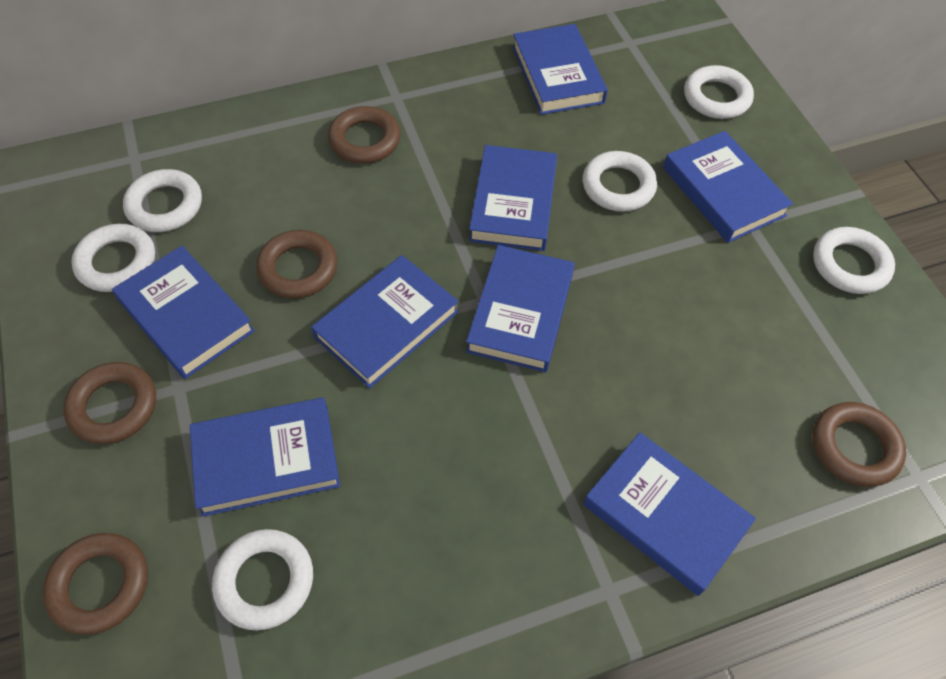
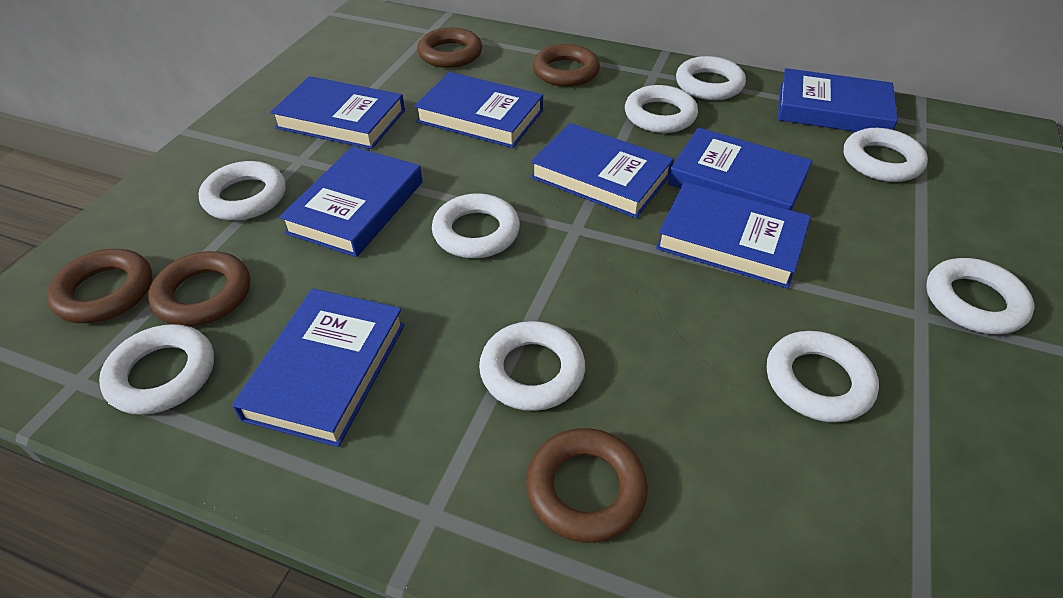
white ring: [71,224,155,292] [123,169,202,232] [212,529,313,630] [583,151,657,212] [684,65,754,119] [813,227,895,294] = 6 -> [99,324,214,415] [199,161,286,220] [432,193,520,258] [479,321,585,411] [625,85,698,133] [676,56,746,100] [767,331,879,423] [844,128,928,182] [926,258,1034,334] = 9

